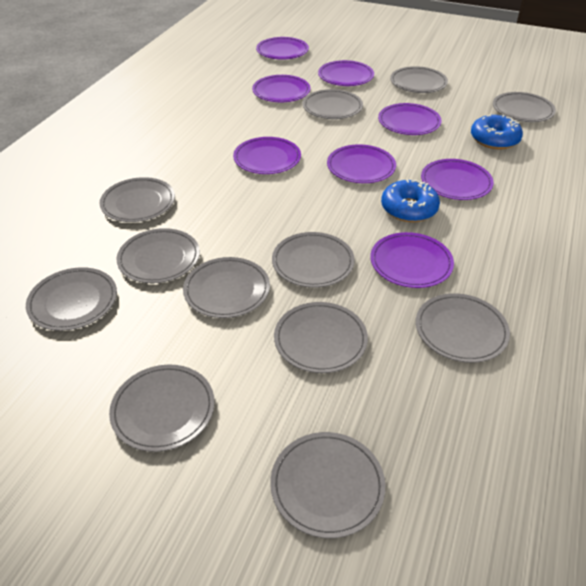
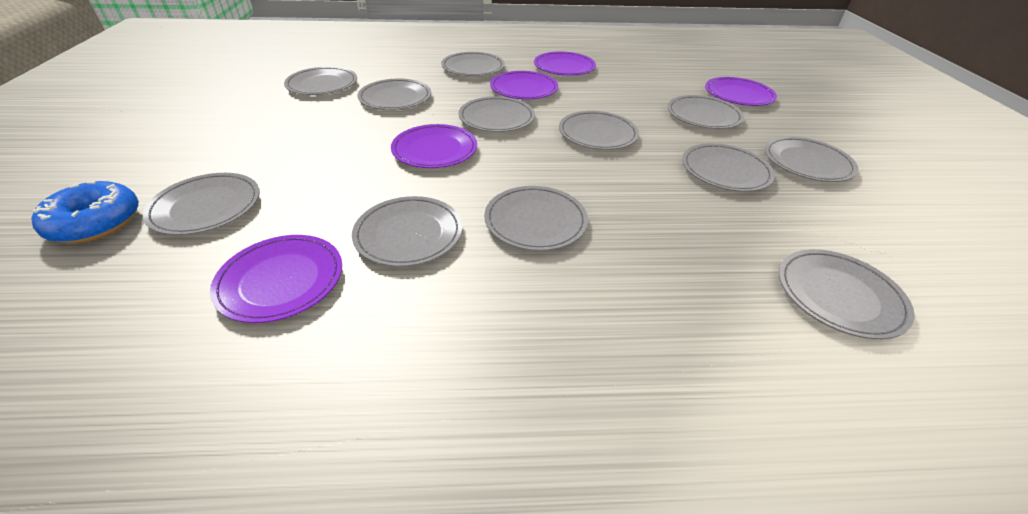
blue donut: [381,179,440,222] [471,115,523,149] = 2 -> [31,181,139,243] = 1
purple plate: [233,137,301,174] [252,75,311,102] [256,37,309,60] [318,60,374,86] [327,144,396,183] [370,232,454,288] [378,103,441,135] [421,159,494,200] = 8 -> [210,235,342,323] [391,124,477,168] [490,71,558,99] [534,51,596,76] [705,77,777,106] = 5

